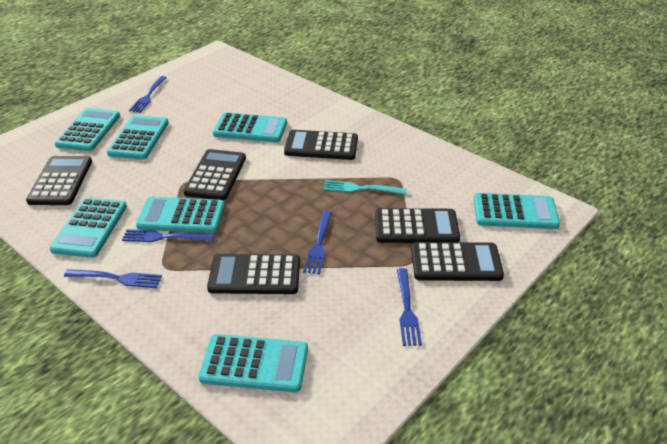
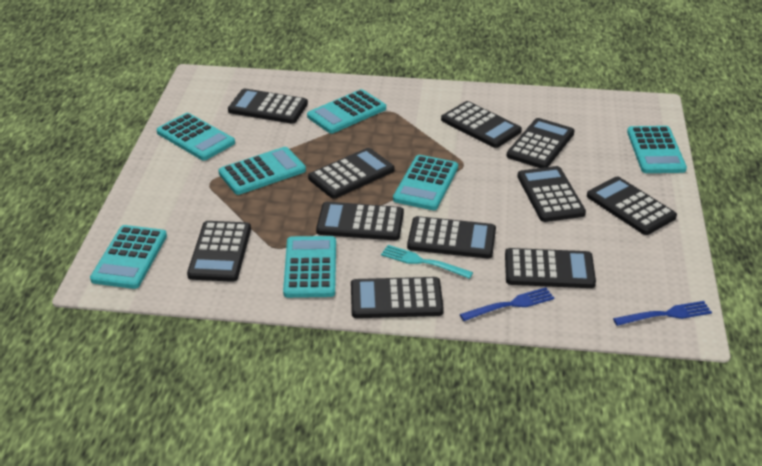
black calculator: [26,156,92,205] [184,149,246,200] [207,254,300,294] [284,130,358,160] [375,208,460,243] [411,242,504,281] = 6 -> [187,221,251,282] [228,88,308,124] [308,148,394,199] [316,202,404,240] [351,277,444,318] [407,216,496,258] [441,101,522,148] [505,248,596,288] [507,118,574,168] [517,166,586,222] [587,176,677,235] = 11
blue fork: [64,269,162,288] [122,229,214,242] [129,76,167,113] [303,210,332,274] [397,268,422,346] = 5 -> [460,287,554,321] [613,301,712,326] = 2

